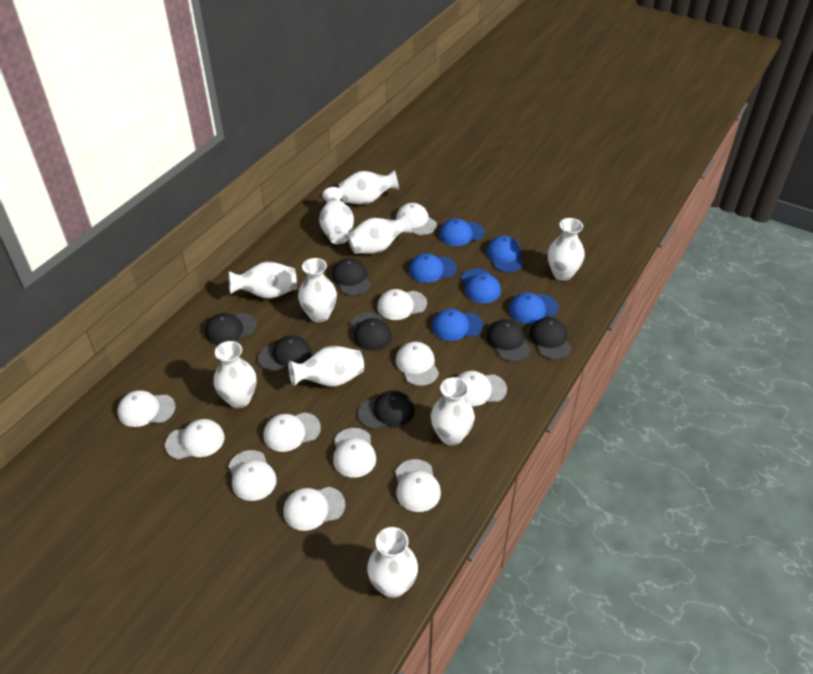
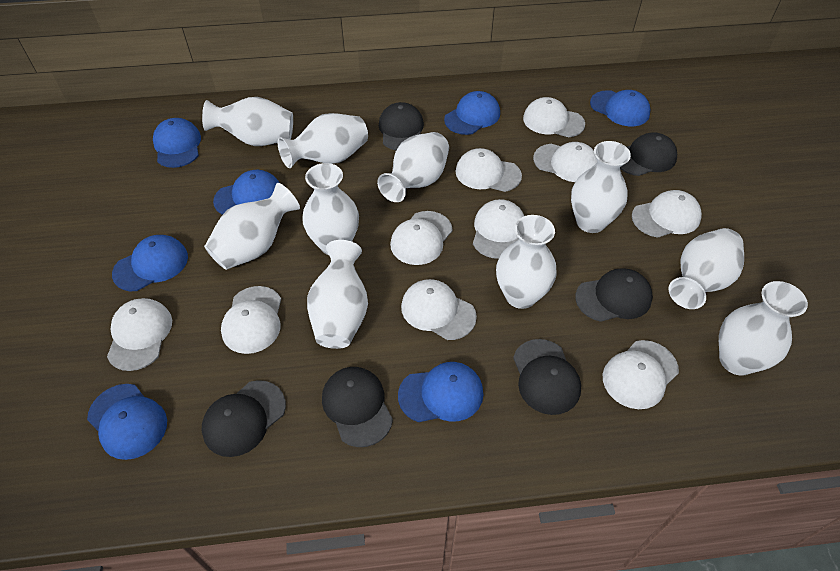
black cap: [205,313,257,345] [258,335,312,372] [332,258,371,296] [350,312,392,351] [358,390,414,429] [487,319,531,362] [529,317,572,360] = 7 -> [202,380,286,457] [322,367,393,447] [379,102,424,150] [513,339,581,415] [575,268,653,322] [620,132,677,176] = 6
blue cap: [409,253,457,283] [432,309,483,341] [439,219,485,246] [461,268,501,303] [486,236,524,272] [509,293,558,324] = 6 -> [87,384,167,460] [112,235,188,291] [153,118,201,168] [213,170,280,215] [398,362,483,422] [444,91,500,135] [590,90,650,126] = 7
white cap: [117,390,175,427] [165,419,224,459] [228,450,277,501] [263,412,321,452] [283,487,345,531] [333,428,376,478] [377,289,427,320] [395,459,441,512] [396,203,437,235] [396,342,439,386] [457,371,507,406] = 11 -> [107,298,172,371] [221,286,281,354] [390,211,452,265] [401,279,477,340] [455,148,522,192] [473,199,524,259] [523,97,585,137] [533,142,597,182] [603,340,679,409] [632,190,702,238] = 10

